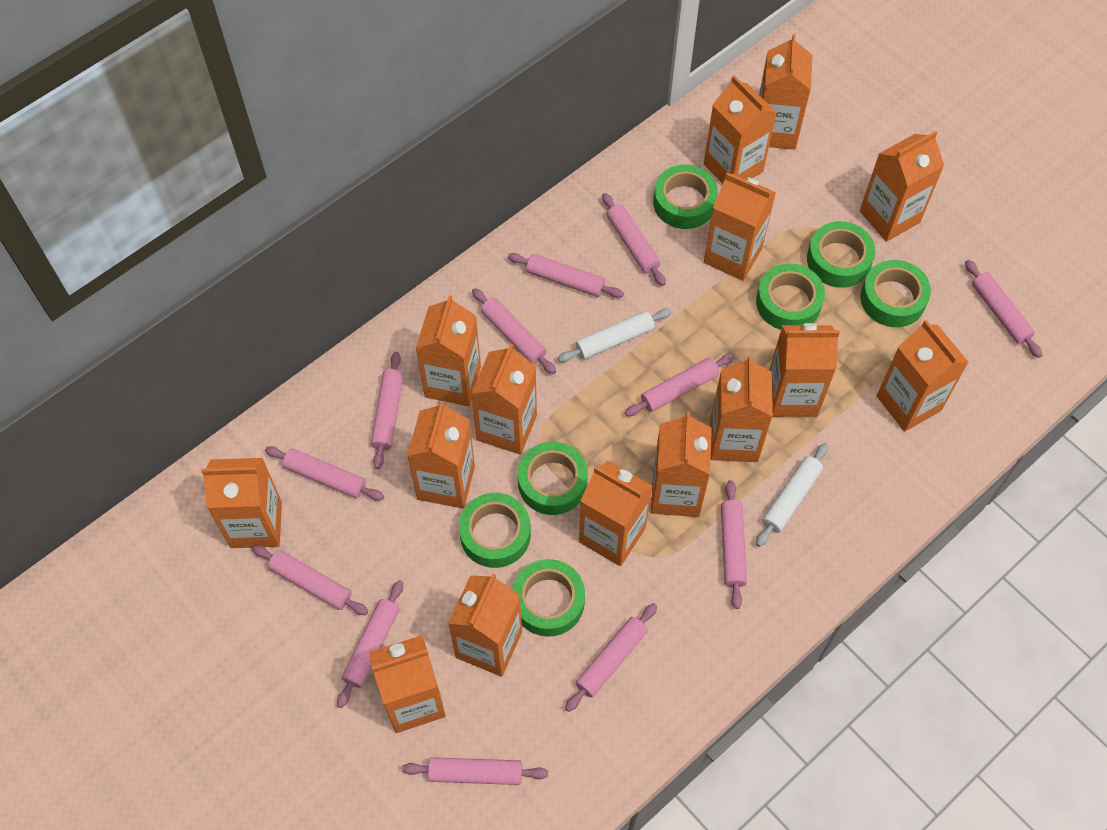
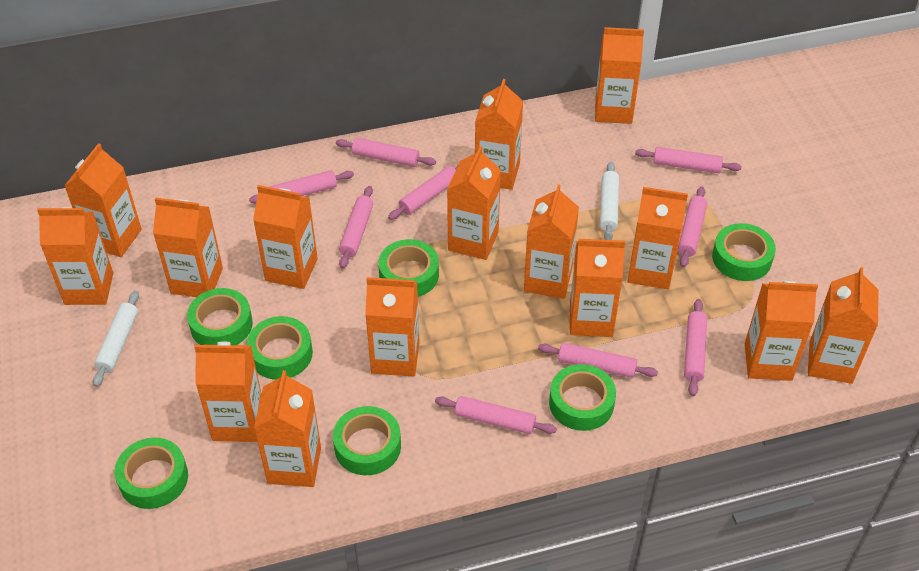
pink rolling pin: [252,545,368,615] [265,446,384,501] [337,580,403,708] [371,352,403,469] [402,757,548,785] [472,288,556,374] [508,253,624,298] [565,603,657,712] [602,193,666,286] [625,354,735,416] [721,480,747,609] [965,260,1042,358] = 12 -> [249,170,354,204] [336,138,436,167] [339,186,373,269] [388,166,458,220] [435,396,557,434] [538,343,658,378] [635,147,742,173] [678,186,707,268] [684,299,707,396] = 9

